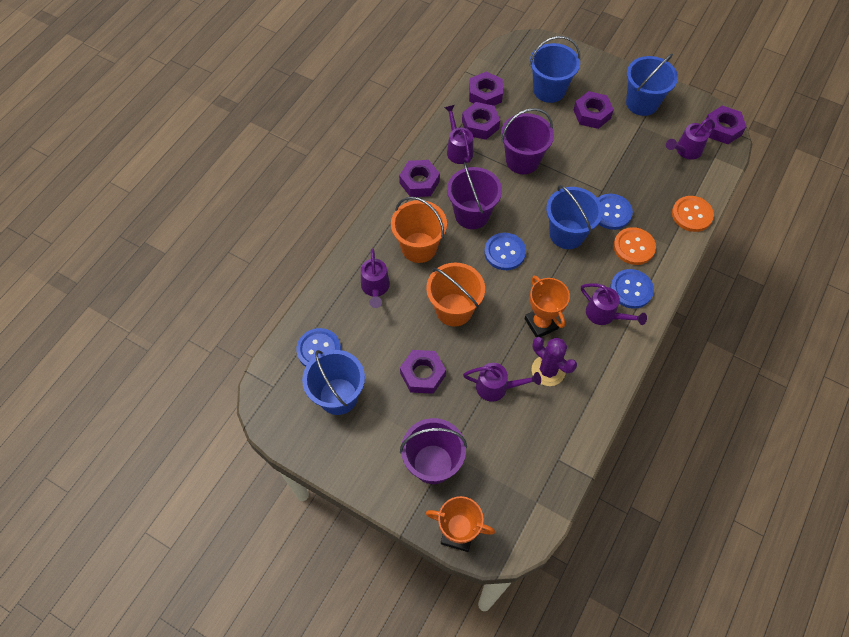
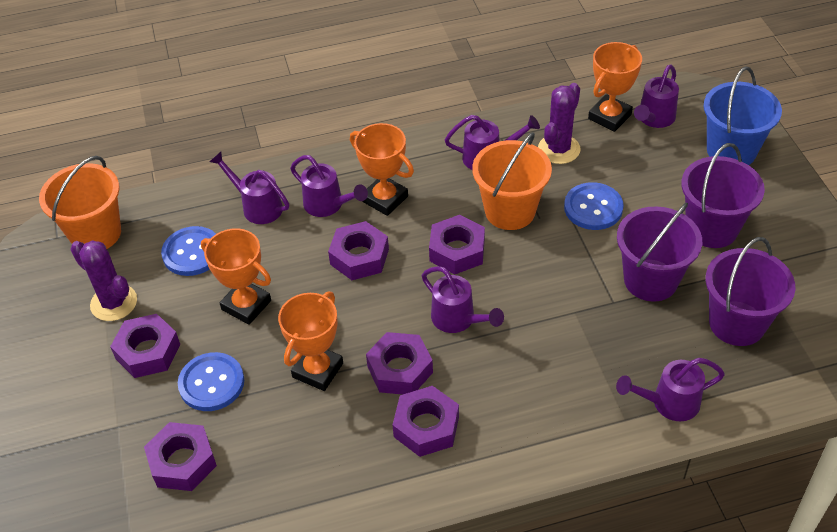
blue bucket: [302,350,365,415] [529,36,580,103] [546,185,603,249] [626,54,678,116] = 4 -> [703,66,782,165] = 1
blue button: [296,328,341,367] [484,233,526,270] [598,194,633,230] [610,269,654,309] = 4 -> [161,226,216,276] [178,352,244,411] [564,182,624,230] = 3
orange button: [613,227,656,265] [672,196,714,232] = 2 -> none = 0
orange trophy: [426,496,495,552] [525,276,570,337] = 2 -> [201,228,271,325] [278,292,343,391] [350,123,414,216] [588,42,642,132] = 4
purple cactus: [531,337,577,386] = 1 -> [70,240,137,321] [538,83,580,164] = 2
purple watering can: [361,248,390,308] [444,105,473,164] [463,363,541,402] [581,283,647,325] [666,118,715,160] = 5 -> [210,152,289,224] [290,155,368,217] [422,266,504,333] [445,115,540,170] [616,358,725,421] [634,64,679,128] = 6

